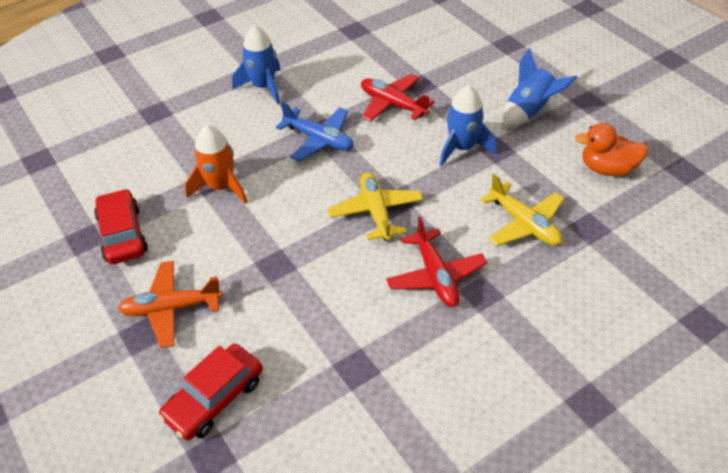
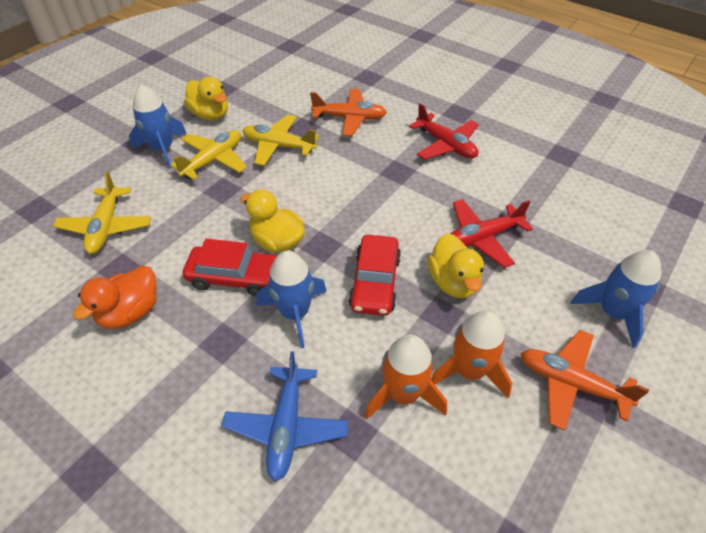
orange plane: [118,261,223,348] = 1 -> [310,89,387,136] [521,330,649,431] = 2
orange rocket: [185,125,247,204] = 1 -> [365,335,447,419] [431,310,512,398] = 2
yellow duck: none = 0 -> [184,77,228,120] [240,189,305,253] [428,233,484,298] = 3
yellow plane: [328,172,423,241] [480,174,565,246] = 2 -> [53,172,151,254] [170,130,247,180] [242,114,319,166] = 3

